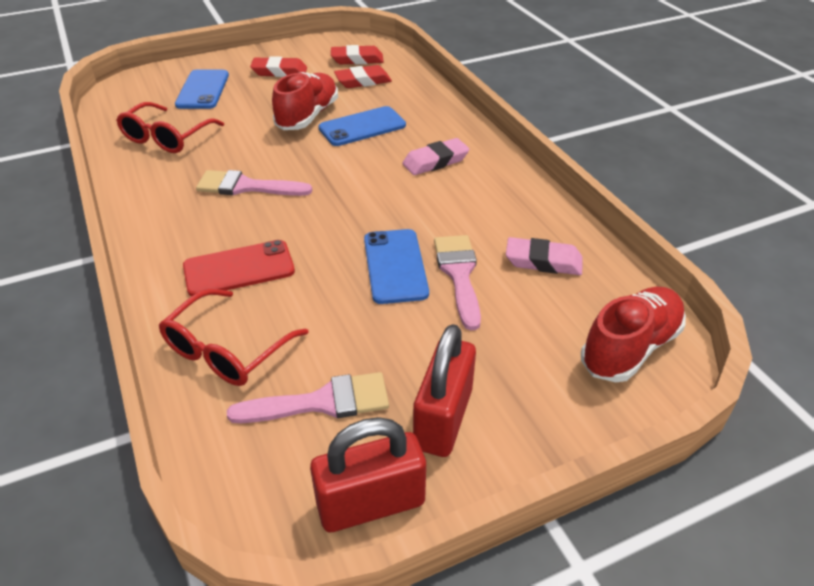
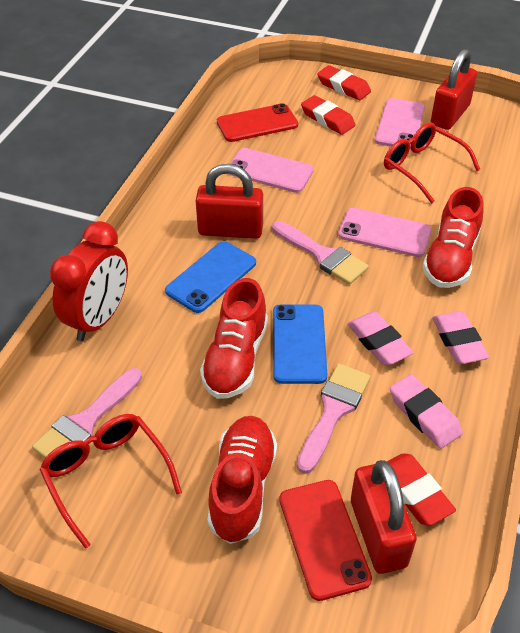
blue phone: [175,70,229,109] [318,106,406,146] [364,229,429,304] = 3 -> [165,241,256,313] [273,304,327,384] = 2
pink eraser: [402,138,469,175] [506,237,583,275] = 2 -> [347,312,414,365] [390,374,463,449] [432,311,489,364] = 3
pink phone: none = 0 -> [229,148,314,193] [338,208,432,257] [375,98,425,150] = 3
red clock: none = 0 -> [50,221,128,341] = 1
red padlock: [310,417,426,532] [413,324,476,457] = 2 -> [195,164,263,239] [351,460,417,574] [431,49,477,130] = 3
red phone: [183,240,295,296] = 1 -> [217,103,298,142] [279,480,372,601] = 2
red shoe: [272,72,338,130] [581,287,686,382] = 2 -> [200,278,268,399] [207,416,277,544] [422,187,484,288] = 3

